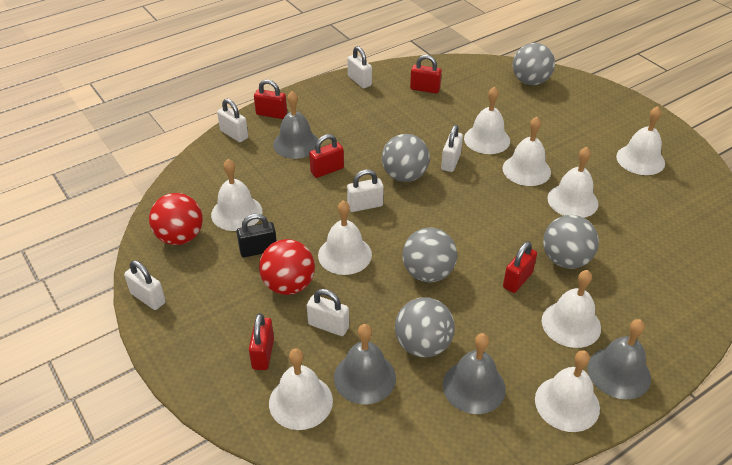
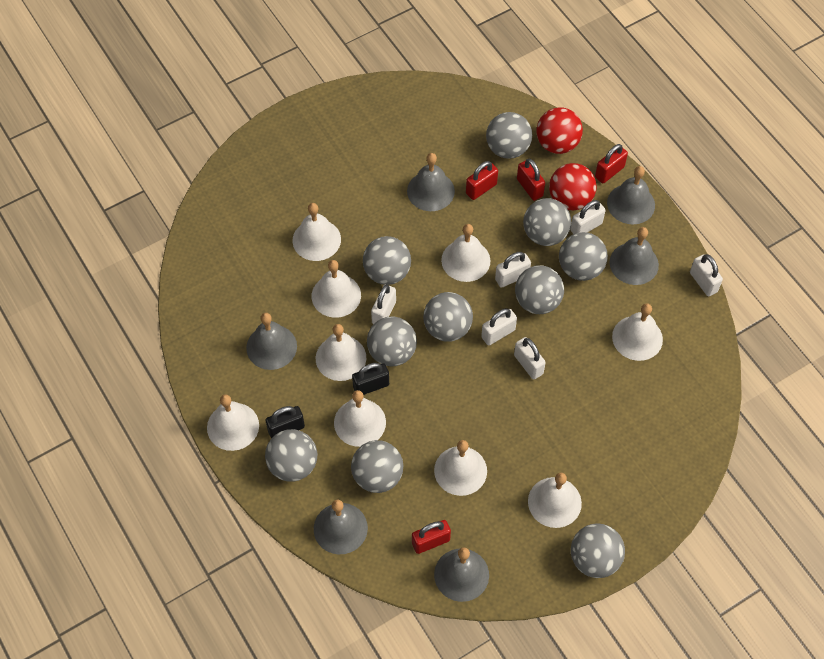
black padlock: [236,214,277,257] = 1 -> [266,406,305,438] [352,363,389,395] = 2
grey ball: [382,134,430,182] [395,297,455,358] [402,228,457,282] [513,43,555,85] [543,215,599,269] = 5 -> [265,429,317,482] [351,440,403,493] [363,236,411,285] [367,316,417,366] [423,292,473,342] [486,112,532,159] [515,265,564,314] [523,198,571,246] [559,232,608,281] [571,524,625,578] = 10
grey bell: [273,91,318,159] [334,324,396,404] [443,333,506,414] [587,319,651,400] = 4 -> [246,313,297,370] [314,500,368,554] [407,153,455,211] [434,547,489,602] [607,166,655,224] [610,227,659,285] = 6
red padlock: [249,313,274,370] [254,79,287,119] [309,134,344,178] [410,55,442,93] [503,241,537,293] = 5 -> [412,520,451,554] [466,161,498,200] [517,159,545,201] [595,144,628,184] = 4

